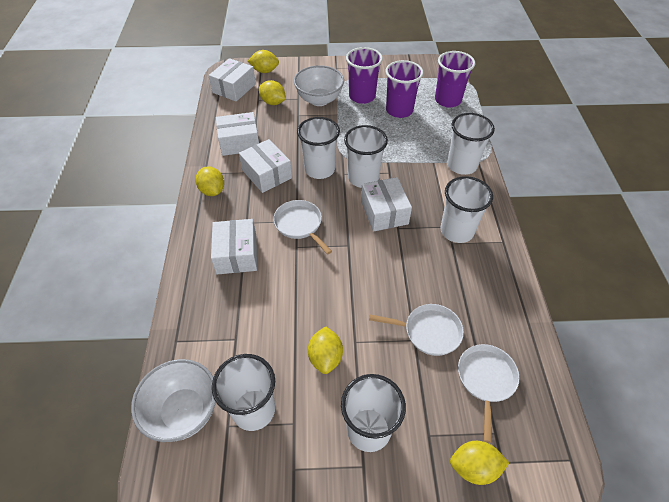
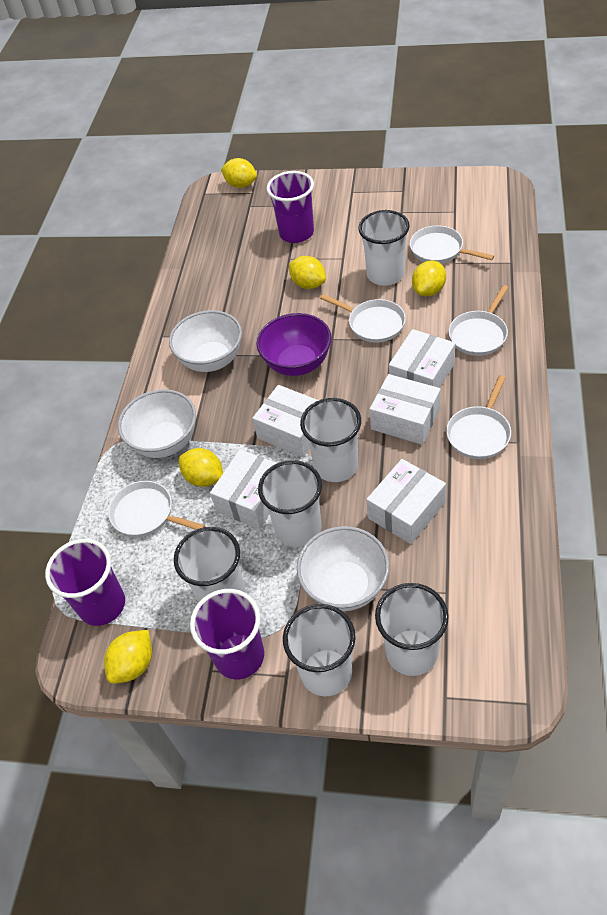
purple bowl: none = 0 -> [257,313,331,376] = 1
white bowl: [131,359,216,442] [294,65,344,106] = 2 -> [118,389,196,458] [169,310,242,372] [297,526,389,611] = 3
white pan: [273,200,332,254] [369,304,464,356] [458,344,520,443] = 3 -> [108,481,206,537] [320,294,406,343] [410,226,494,263] [446,375,511,459] [449,285,509,356] = 5

